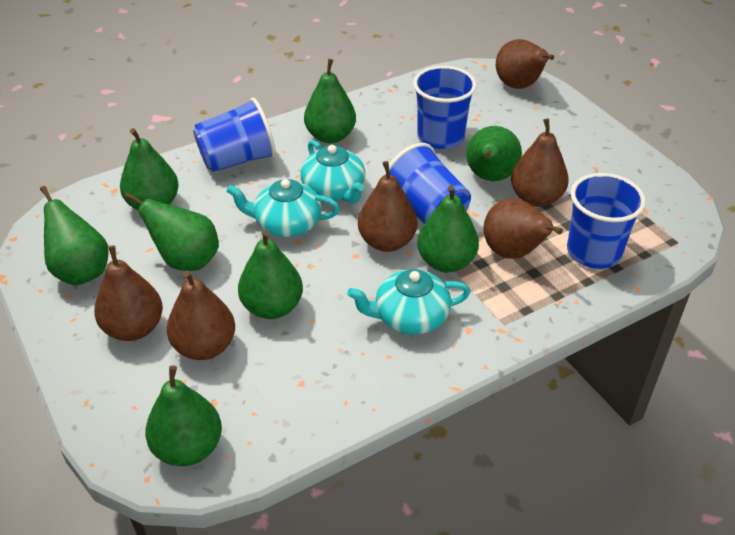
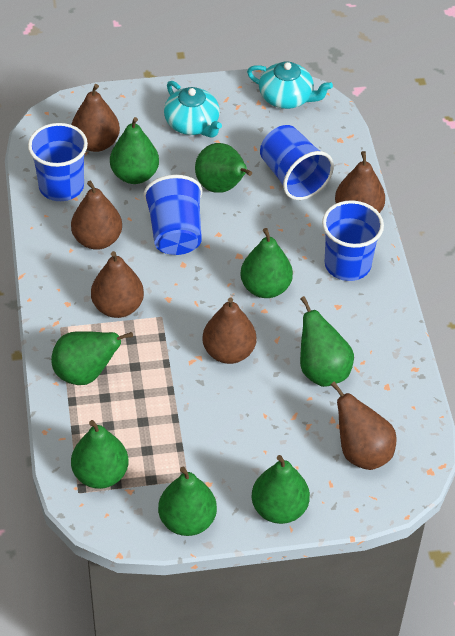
turquoise teapot: [226,179,340,237] [300,140,365,204] [347,269,470,335] = 3 -> [164,81,222,138] [247,62,333,109] = 2

